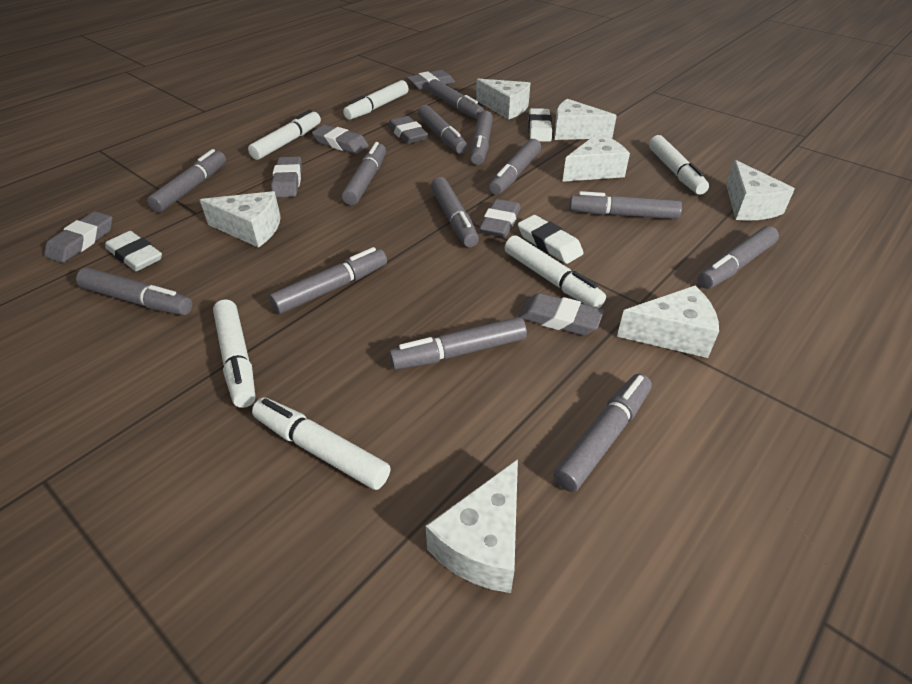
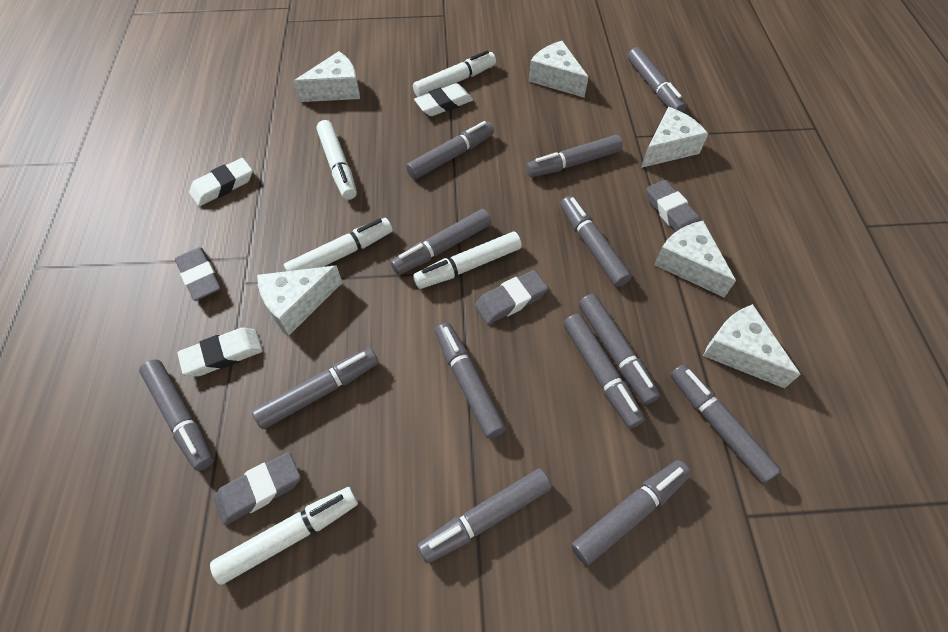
grey eraser: [44,211,113,263] [271,157,302,197] [312,125,369,154] [388,116,428,144] [407,70,455,90] [479,199,521,237] [518,293,604,335] = 7 -> [175,247,221,301] [214,452,301,525] [475,270,548,324] [646,180,701,232] = 4
white cheese: [200,191,281,248] [426,459,518,593] [476,79,530,120] [554,99,617,140] [562,133,630,182] [617,286,719,358] [726,160,795,221] = 7 -> [257,265,343,335] [293,51,360,102] [529,41,588,98] [641,107,708,168] [654,221,736,297] [703,304,801,388] = 6
white marker: [213,299,255,408] [248,110,321,160] [252,397,391,490] [343,80,409,120] [504,235,606,308] [649,135,709,195] = 6 -> [210,487,358,585] [284,218,393,271] [317,120,357,200] [413,51,496,97] [413,232,522,289] = 5

